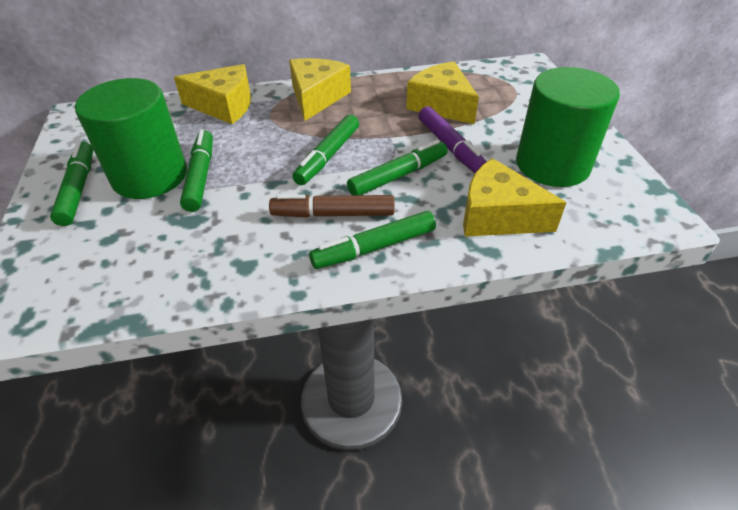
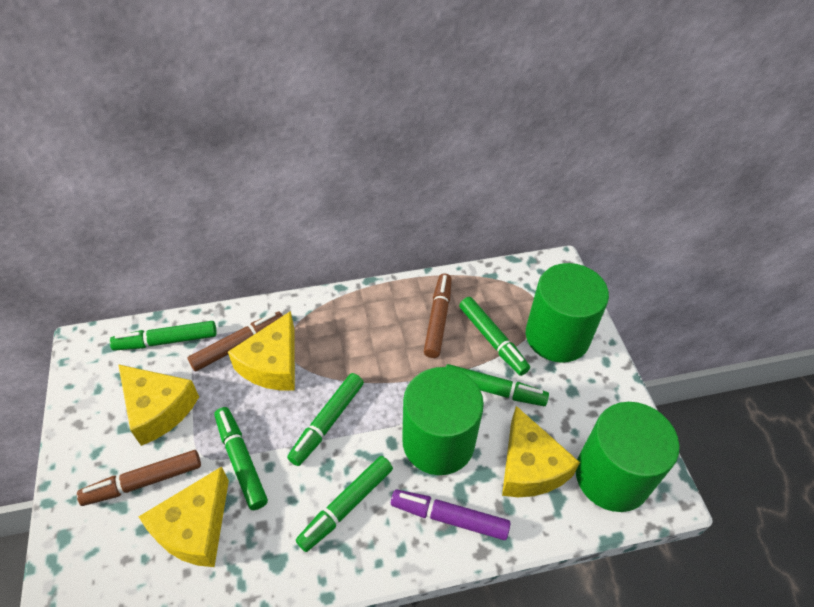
brown marker: [269,194,394,218] = 1 -> [77,450,201,506] [188,311,283,371] [424,274,452,358] = 3
green cylinder: [75,78,187,199] [516,67,620,187] = 2 -> [402,367,484,475] [526,263,609,363] [576,402,680,512] = 3
green marker: [50,141,93,226] [180,130,213,212] [292,114,359,185] [309,211,436,269] [347,140,447,195] = 5 -> [110,321,217,351] [214,407,268,510] [287,373,364,466] [296,456,393,552] [446,364,549,406] [459,297,530,376] = 6

